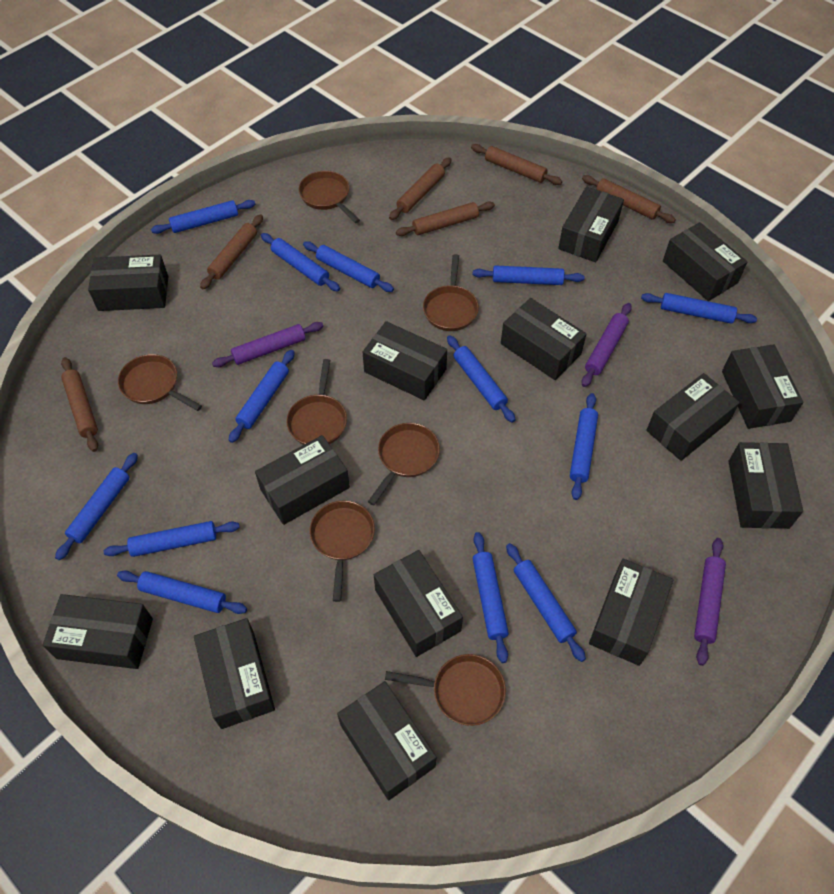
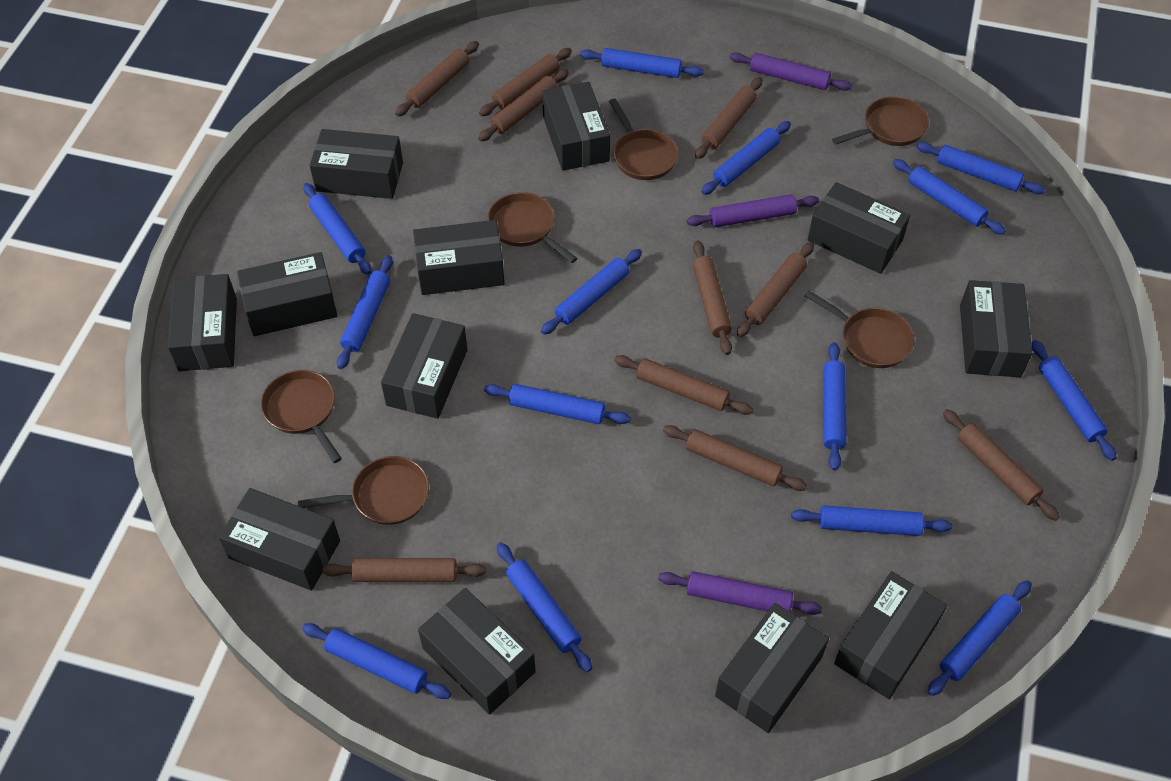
black box: [43,594,153,669] [88,255,168,311] [194,618,275,729] [255,435,350,525] [337,681,436,800] [363,321,447,401] [374,550,463,657] [501,298,586,380] [558,186,624,262] [589,559,673,666] [646,373,740,461] [663,222,747,301] [722,344,803,429] [728,442,803,529] = 14 -> [168,274,237,371] [219,488,340,591] [237,252,338,336] [310,129,403,199] [381,313,468,419] [413,220,505,295] [418,588,536,715] [542,82,610,171] [715,603,829,733] [808,182,910,274] [834,571,947,699] [960,280,1032,377] = 12
blue rolling pin: [55,453,138,560] [103,521,240,557] [117,571,247,614] [151,200,255,234] [229,350,295,443] [261,233,340,291] [303,241,394,292] [447,335,515,423] [473,265,584,285] [473,532,509,663] [506,543,586,662] [570,393,598,500] [641,293,757,324] = 13 -> [302,623,451,699] [303,183,372,275] [337,255,393,369] [484,384,631,424] [496,542,592,672] [541,249,642,335] [580,48,704,78] [701,121,791,195] [791,505,952,536] [823,342,846,471] [893,159,1005,235] [916,142,1046,194] [928,580,1032,696] [1031,340,1116,461] = 14
brown pan: [118,354,202,411] [286,359,347,445] [299,171,360,223] [310,501,375,602] [368,423,440,506] [385,654,506,726] [423,254,479,331] = 7 -> [261,370,342,463] [298,456,429,525] [487,192,577,263] [609,99,678,180] [805,291,915,368] [832,96,929,146] = 6
brown rolling pin: [61,357,98,452] [200,214,263,289] [389,157,451,220] [396,202,495,236] [471,144,562,185] [582,175,676,223] = 6 -> [323,558,486,582] [395,41,479,117] [478,69,569,142] [479,48,572,116] [614,355,753,415] [663,425,807,491] [693,240,732,355] [695,77,762,159] [737,242,814,337] [943,409,1060,521] = 10

